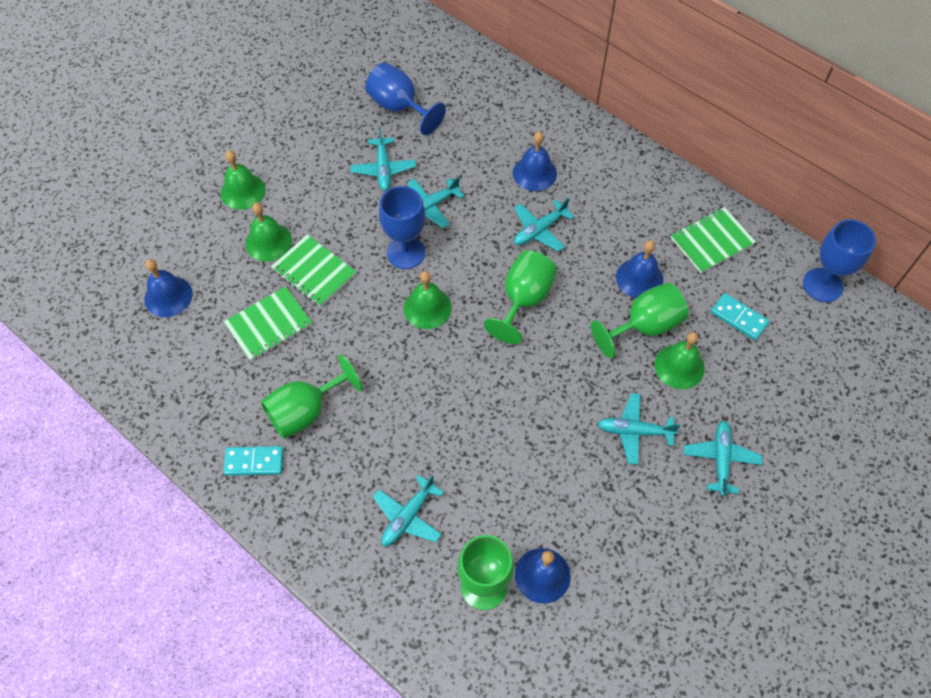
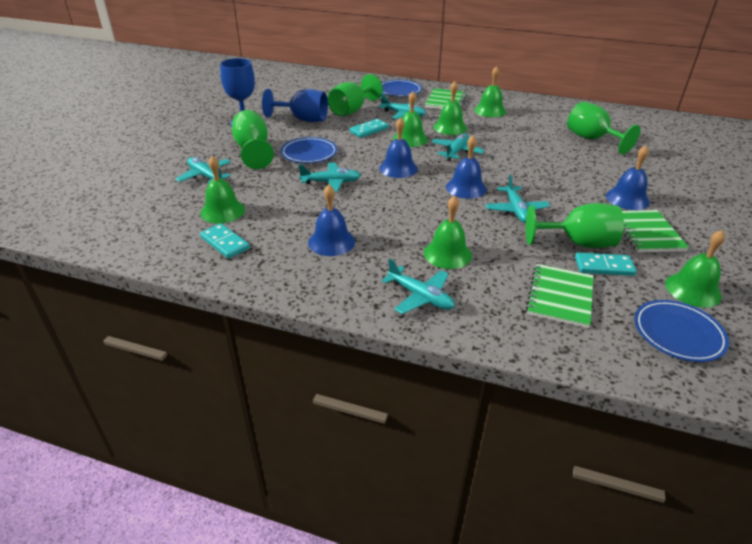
blue goblet: [365,62,446,135] [379,186,425,269] [803,220,876,302] = 3 -> [220,58,255,127] [262,89,328,122] = 2
blue plate: none = 0 -> [281,137,337,163] [381,80,422,97] [634,300,729,362] = 3
green bell: [220,150,265,210] [246,203,292,262] [404,271,452,329] [655,332,705,389] = 4 -> [201,156,245,223] [393,91,428,147] [424,196,472,269] [433,81,467,135] [474,66,506,117] [665,230,725,308] = 6
turquoise domino: [223,446,284,476] [711,293,770,340] = 2 -> [200,223,250,258] [349,119,389,138] [575,253,636,276] = 3

